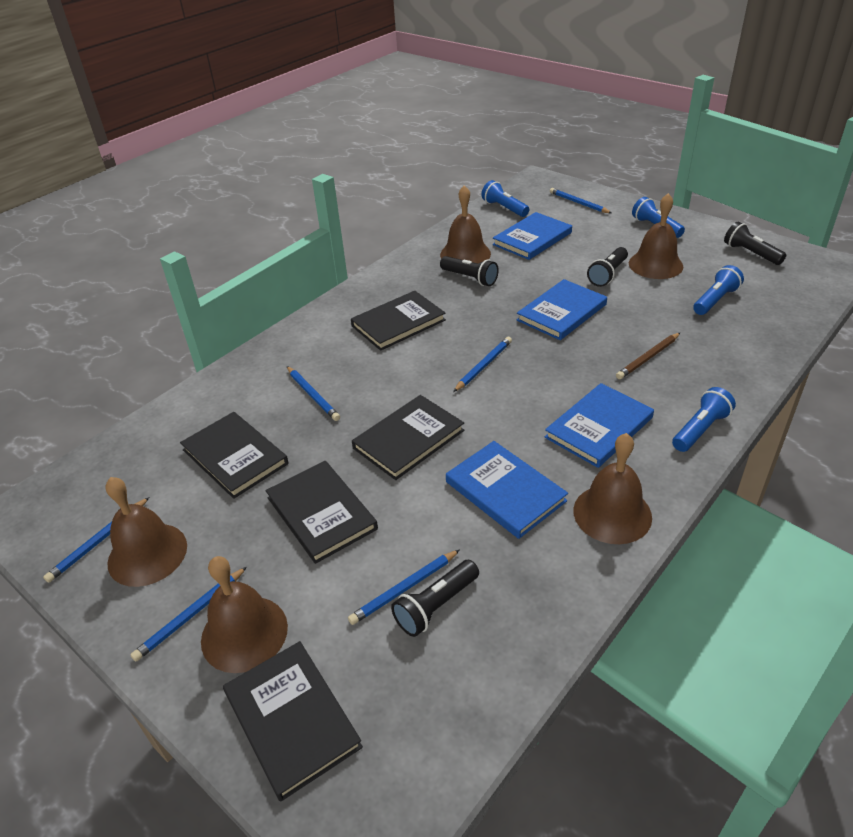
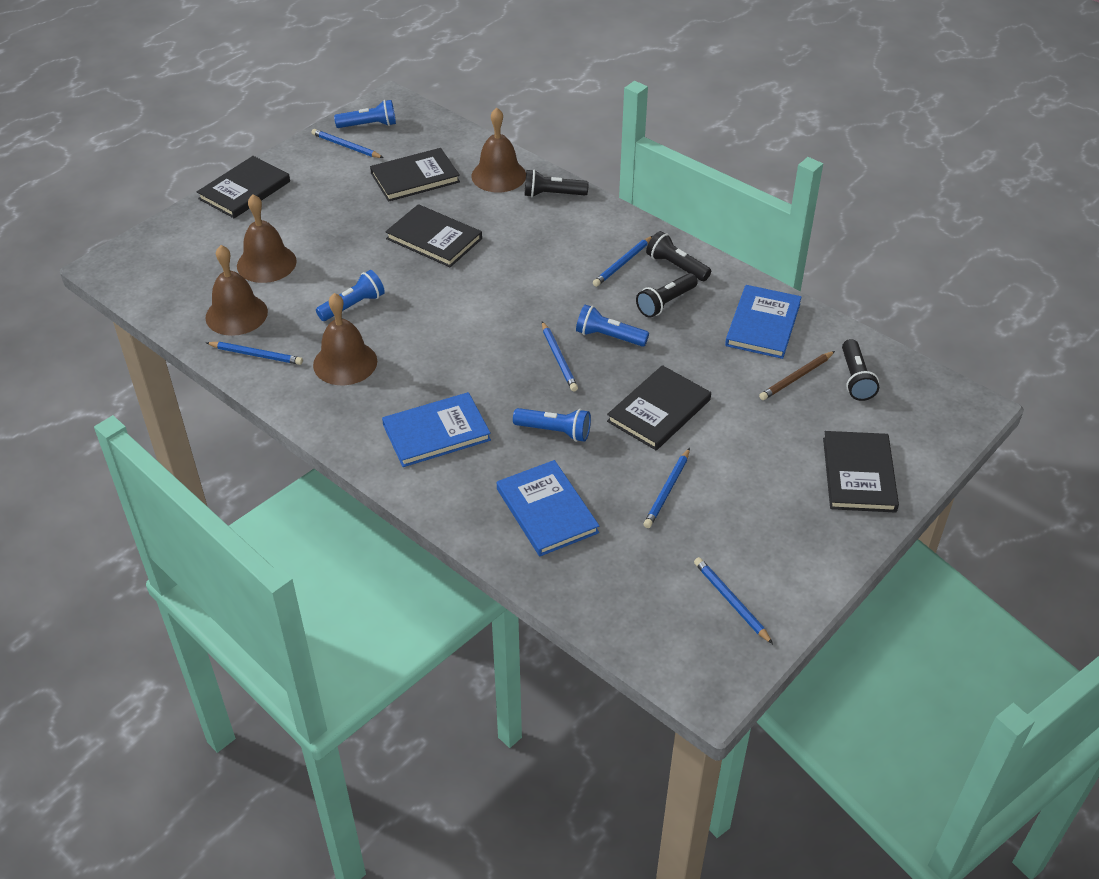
blue book: [446,441,568,539] [493,212,572,260] [517,279,607,340] [545,383,654,468] = 4 -> [382,392,491,467] [497,460,599,556] [725,285,802,359] = 3
brown bell: [105,477,187,587] [201,556,288,673] [440,185,491,263] [573,433,652,544] [629,193,683,279] = 5 -> [205,245,268,336] [237,194,297,283] [313,293,377,385] [471,107,526,192] = 4

